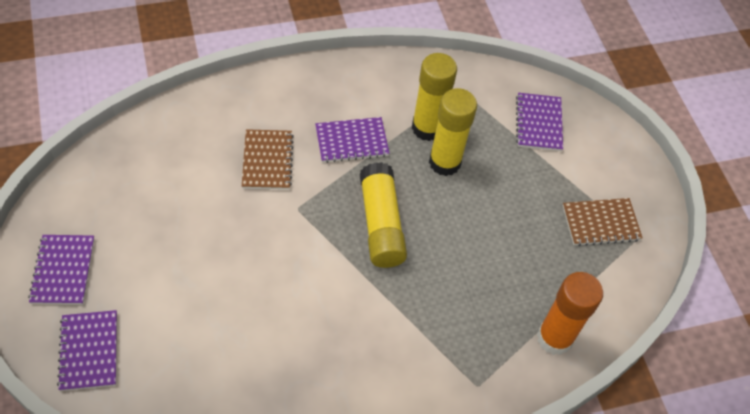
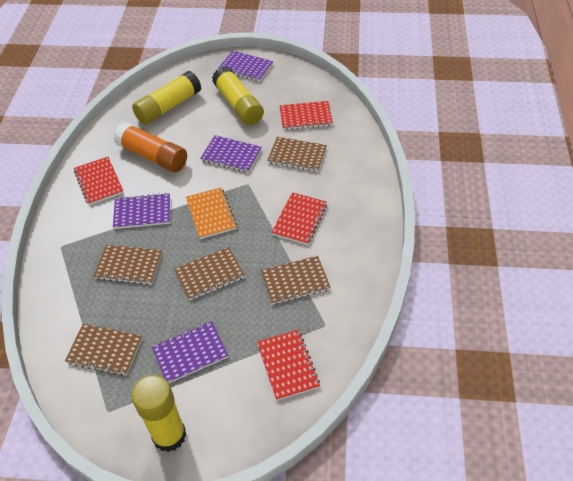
brown notebook: [242,129,294,190] [563,198,643,246] = 2 -> [65,324,142,376] [93,245,162,285] [174,247,245,301] [261,256,331,305] [267,137,327,172] = 5
orange notebook: none = 0 -> [186,187,237,239] = 1
red notebook: none = 0 -> [74,157,124,205] [257,330,320,401] [271,192,327,245] [280,101,333,130] = 4

